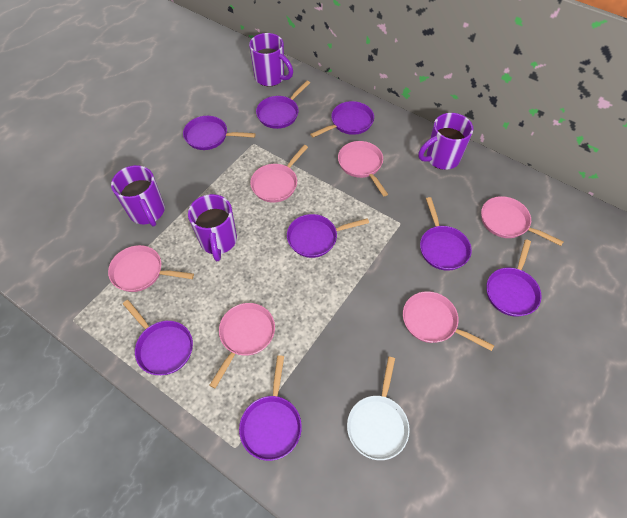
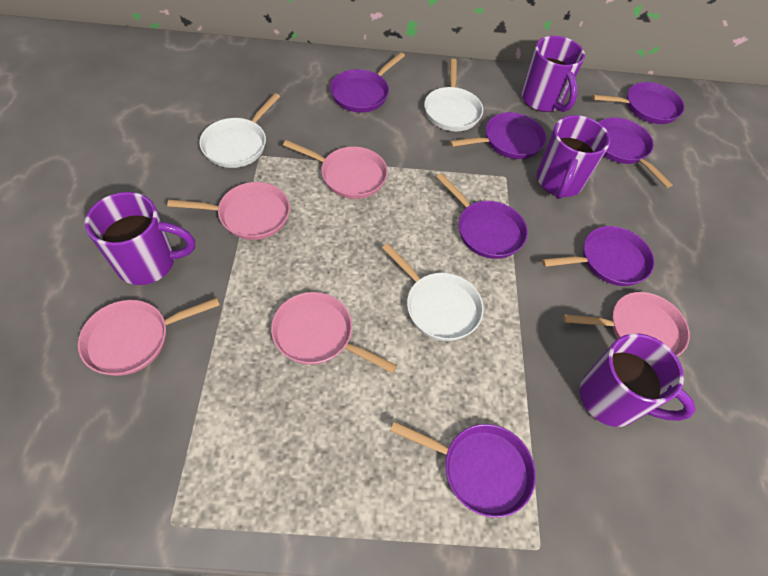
pink pan: [108,245,194,292] [209,303,275,388] [250,145,308,202] [338,141,388,196] [403,291,494,351] [481,196,564,246] = 6 -> [78,298,220,376] [167,182,290,240] [271,292,397,373] [283,140,388,199] [563,292,690,356] = 5
purple pan: [123,300,193,375] [183,116,256,150] [239,355,302,461] [256,81,310,129] [287,214,369,258] [310,101,374,138] [420,197,472,271] [486,239,542,317] = 8 -> [330,52,405,113] [390,421,536,518] [436,173,528,259] [450,112,546,159] [542,226,655,286] [592,82,685,124] [599,117,673,188] = 7
white pan: [347,357,410,460] = 1 -> [199,93,280,168] [382,243,484,341] [424,59,483,131] = 3

